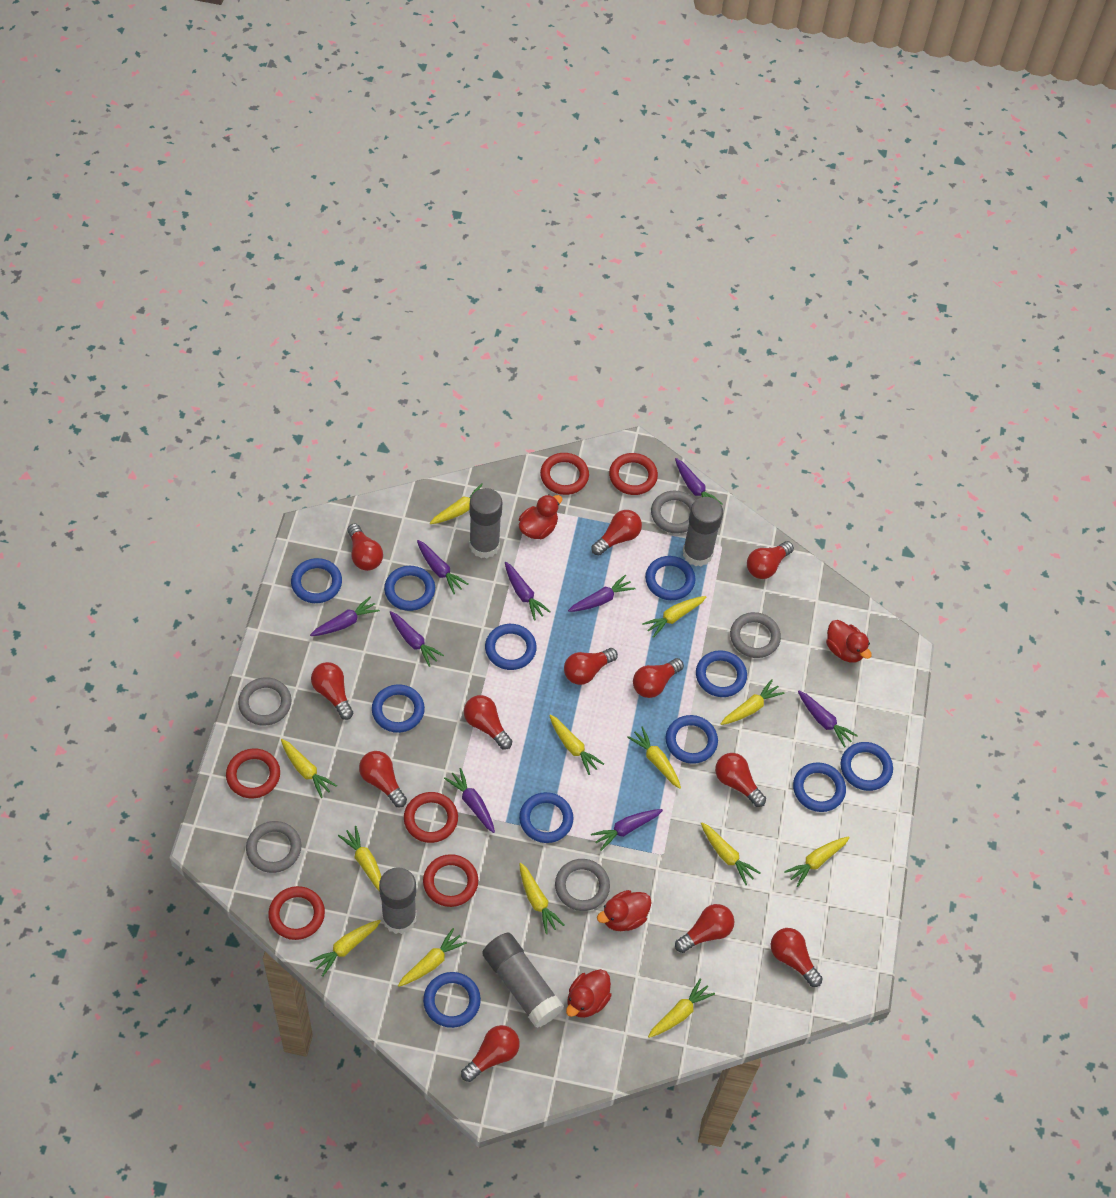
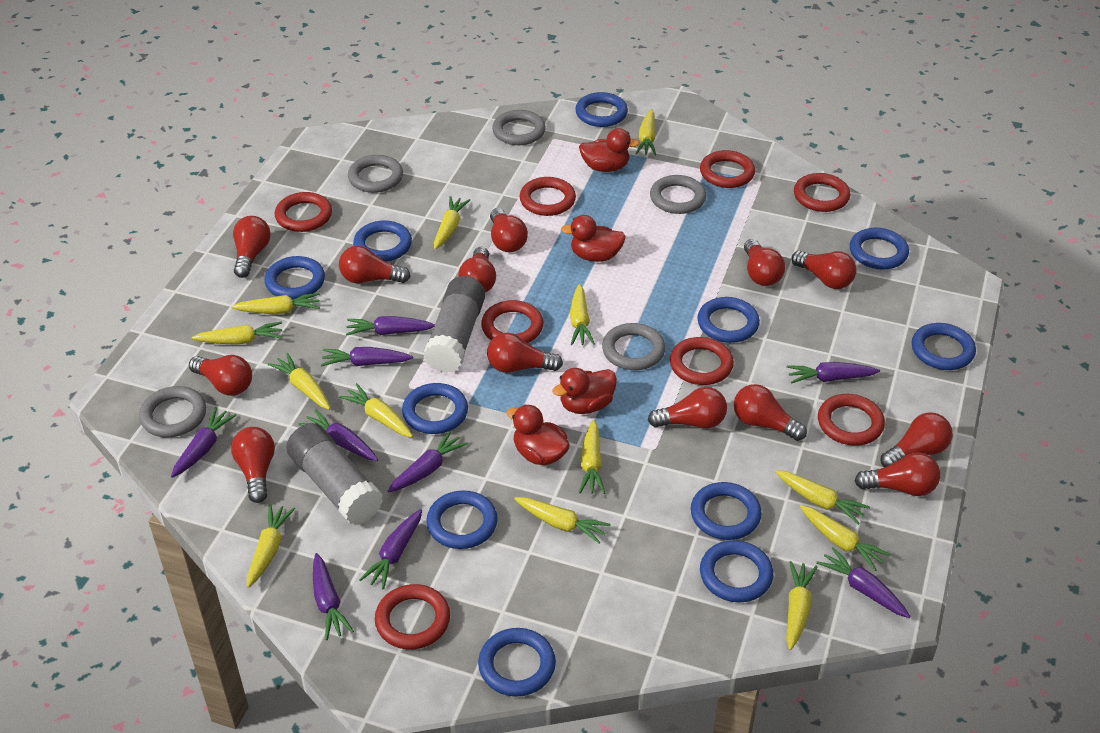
grey glue stick: [379,867,416,934] [469,488,502,558] [482,932,564,1028] [683,497,723,566] = 4 -> [286,423,383,525] [424,276,486,373] = 2
red light bulb: [311,662,353,720] [347,523,383,571] [359,751,407,807] [461,1025,520,1082] [464,695,512,749] [564,648,618,685] [591,510,642,555] [633,658,684,698] [675,904,734,953] [715,753,766,807] [747,541,794,579] [771,928,823,987] = 12 -> [189,355,252,396] [231,427,275,503] [233,216,271,278] [339,246,411,283] [458,247,496,293] [487,333,563,373] [490,208,528,252] [648,387,727,429] [734,384,807,441] [744,239,785,286] [791,251,857,289] [855,452,940,496] [881,412,953,467] = 13
red ring: [226,748,280,798] [268,886,325,940] [404,792,458,843] [423,854,478,907] [540,453,589,495] [609,453,658,495] = 6 -> [275,192,332,232] [375,584,450,649] [481,300,543,343] [520,177,576,216] [670,337,734,385] [700,150,755,188] [794,173,850,212] [818,394,885,446] = 8

